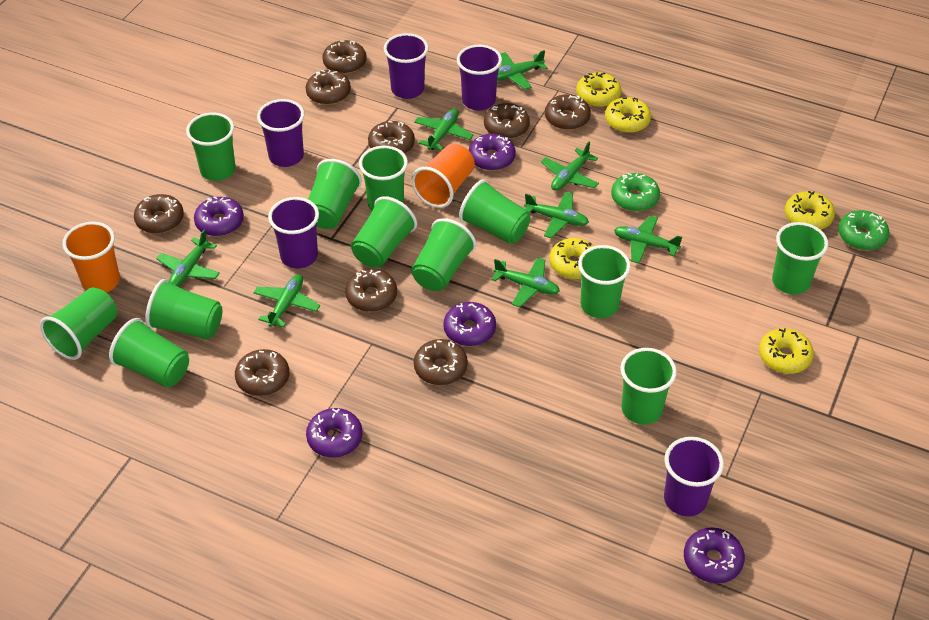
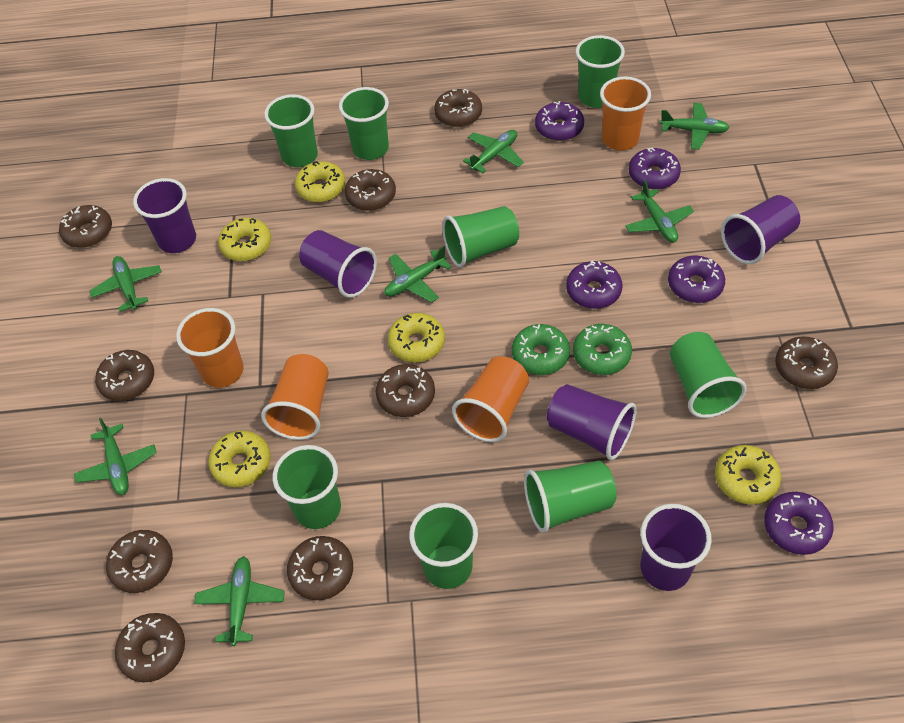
green cup: [40,287,117,360] [109,318,189,387] [145,279,223,340] [186,112,236,181] [308,159,362,229] [351,196,417,267] [359,146,408,211] [411,218,476,291] [459,179,531,244] [578,245,631,318] [620,348,677,424] [772,222,828,295] = 12 -> [264,94,318,167] [273,445,341,529] [339,87,389,160] [409,503,478,589] [442,206,519,268] [524,461,616,533] [576,35,625,108] [670,332,747,418] = 8
green plane: [156,230,220,287] [254,274,320,327] [414,108,474,151] [491,257,560,307] [497,50,547,90] [524,192,589,238] [541,142,599,191] [614,215,682,264] = 8 -> [74,418,157,495] [89,256,162,312] [194,556,285,646] [384,246,452,303] [463,130,524,173] [625,180,694,243] [660,103,730,150] = 7
orange cup: [62,222,120,292] [412,144,475,208] = 2 -> [176,308,244,388] [261,354,329,440] [452,356,529,442] [600,77,651,151] = 4

